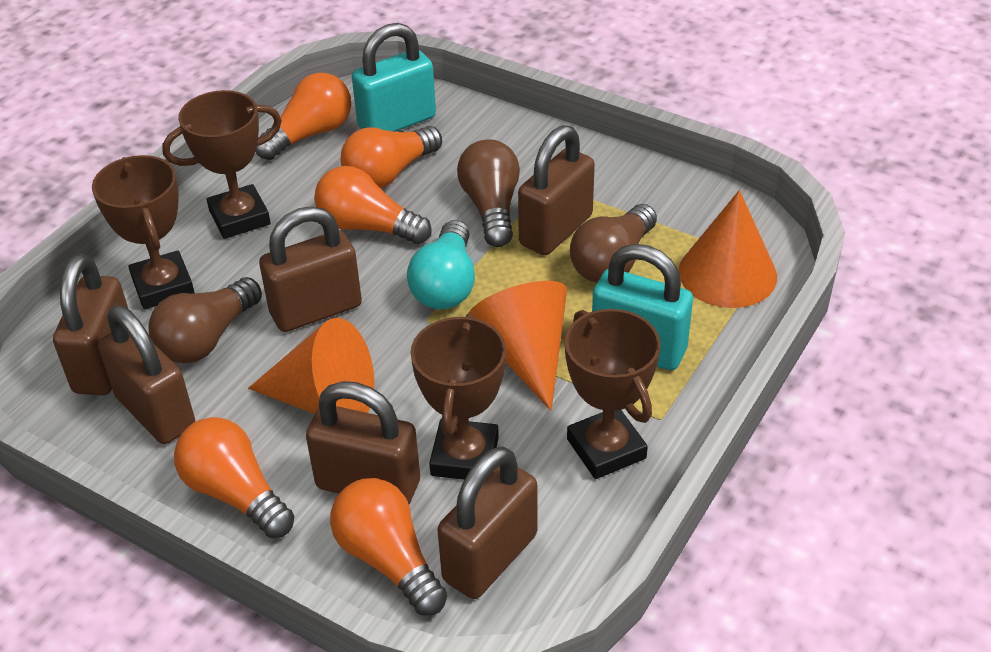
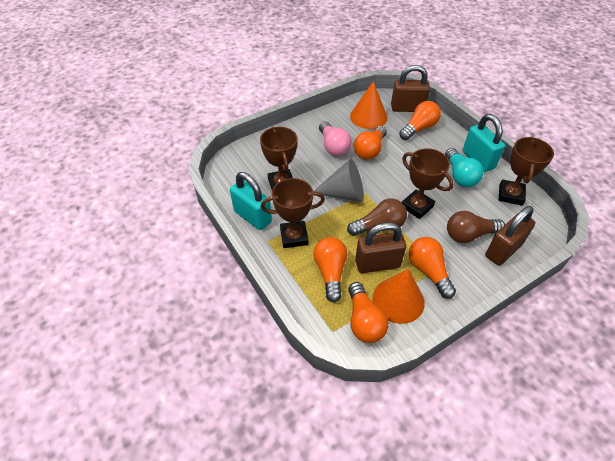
brown light bulb: [148,277,262,364] [457,139,520,247] [570,204,657,283] = 3 -> [347,198,407,236] [447,211,505,243] = 2
brown padlock: [53,254,128,395] [98,305,195,444] [259,206,362,332] [306,381,420,504] [437,447,537,599] [518,125,595,255] = 6 -> [355,222,406,273] [391,65,430,112] [485,206,535,266] = 3
grey cone: none = 0 -> [314,159,364,202] = 1
orange cone: [248,318,374,414] [469,281,567,411] [679,190,777,308] = 3 -> [350,81,388,129] [373,269,425,324] = 2
pink light bulb: none = 0 -> [319,121,352,156] = 1

